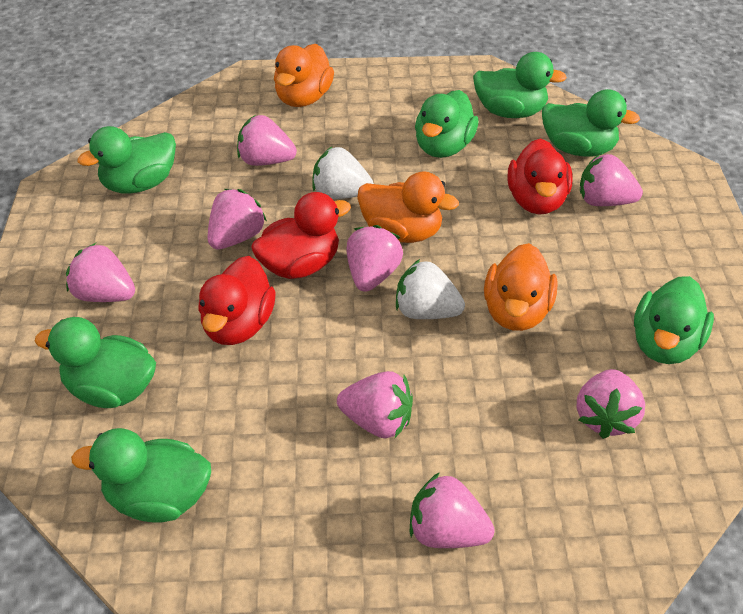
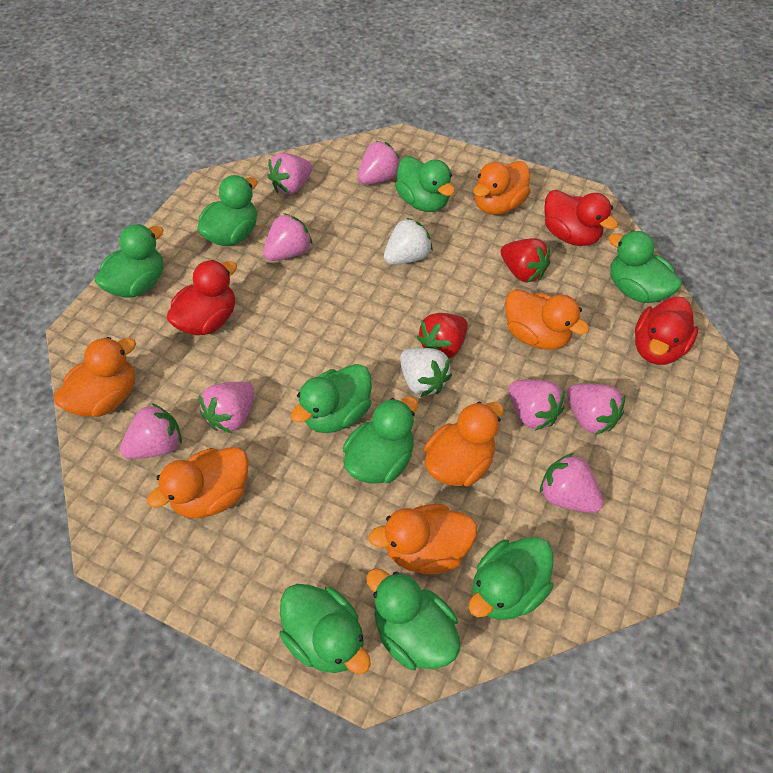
green duck: [35,317,156,408] [71,428,211,523] [77,126,176,194] [415,90,479,158] [473,52,567,118] [542,89,640,156] [634,276,714,364] = 7 -> [95,224,163,298] [197,175,258,246] [280,584,371,674] [291,364,372,433] [343,397,418,484] [366,568,460,670] [395,156,455,212] [469,537,553,620] [608,231,682,303] = 9
orange duck: [274,44,334,107] [357,172,459,243] [484,243,558,331] = 3 -> [54,337,136,417] [147,447,249,518] [368,504,477,575] [424,402,504,486] [473,161,531,215] [505,289,589,350] = 6
red strawberry: none = 0 -> [417,313,468,359] [501,238,550,282] = 2

